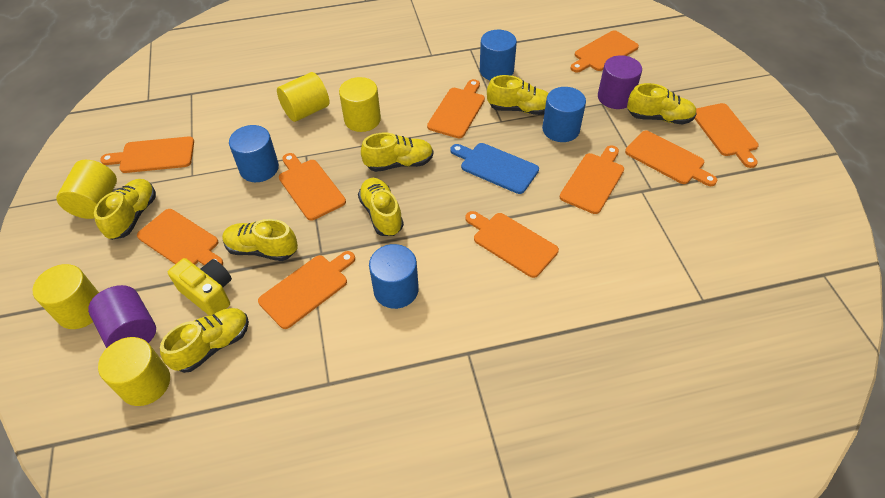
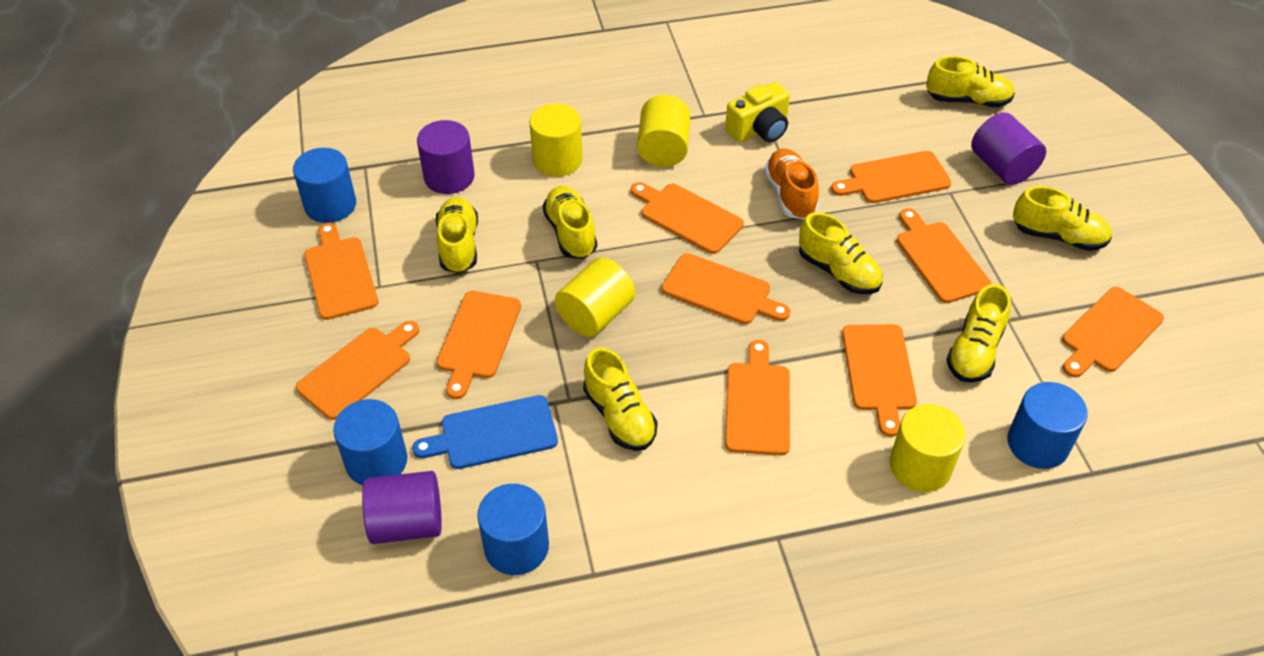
orange shoe: none = 0 -> [764,149,819,220] = 1
purple cylinder: [88,285,156,348] [598,55,642,109] = 2 -> [362,471,442,544] [417,120,475,194] [971,113,1046,185] = 3
yellow cylinder: [32,264,99,329] [56,160,117,219] [98,337,170,406] [277,72,330,122] [339,77,381,132] = 5 -> [529,103,583,177] [555,257,635,337] [637,95,690,167] [890,404,966,492] = 4

